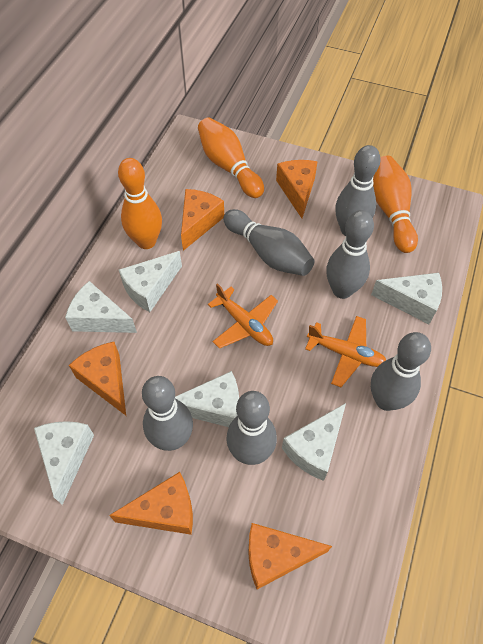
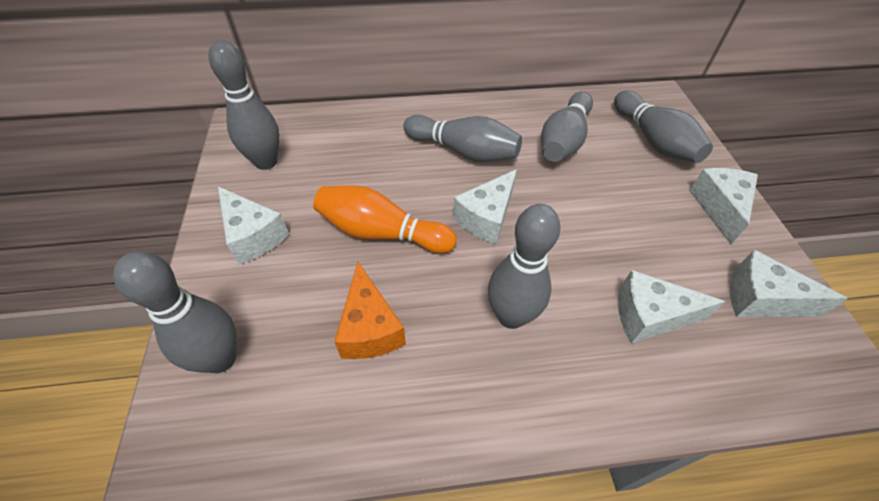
orange bowling pin: [118,158,162,249] [198,117,264,198] [373,156,418,253] = 3 -> [313,185,457,253] = 1
orange cheese: [69,342,126,415] [109,472,193,535] [181,189,224,251] [248,523,332,589] [276,160,318,218] = 5 -> [334,262,406,359] = 1
orange plane: [208,283,278,349] [305,316,386,387] = 2 -> none = 0
white cheese: [34,421,94,505] [65,281,137,333] [119,251,182,312] [175,371,239,427] [282,403,346,481] [371,273,442,324] = 6 -> [218,187,289,264] [453,169,517,244] [618,270,725,343] [689,168,758,244] [730,250,848,317] = 5

